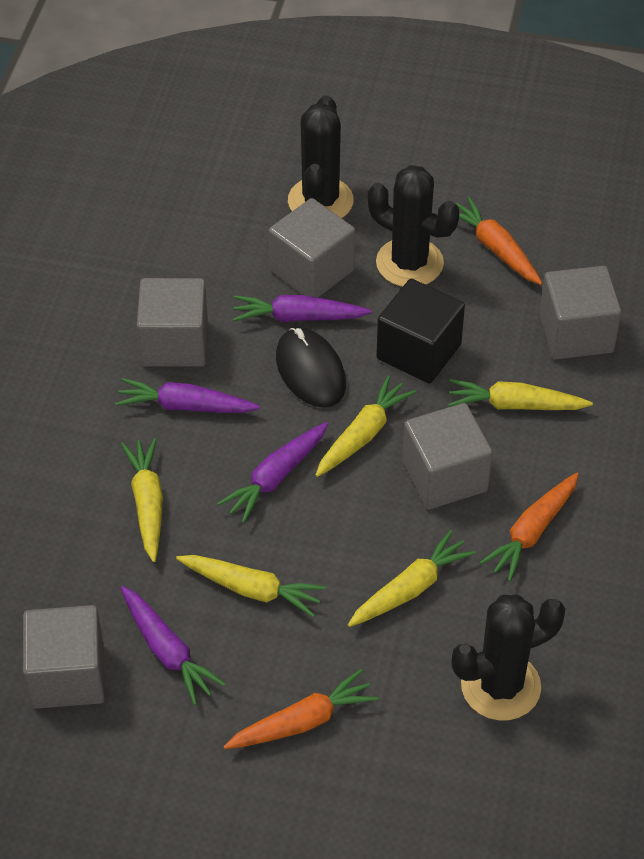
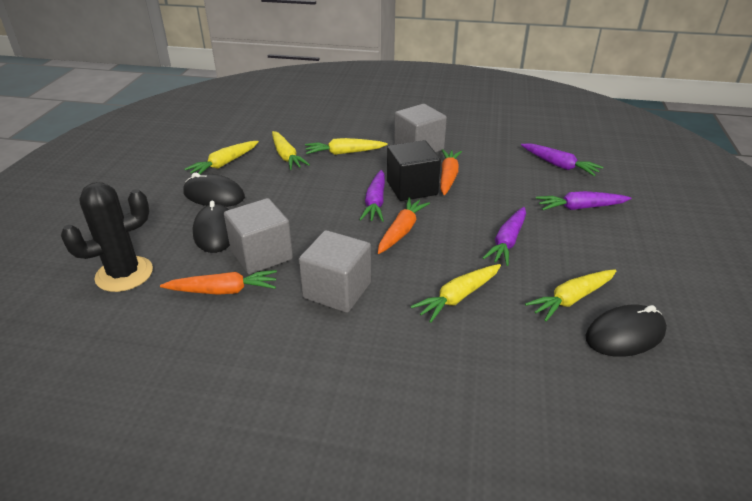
black cactus: [288,95,353,218] [368,165,459,287] [452,595,565,721] = 3 -> [61,182,153,292] = 1
black mouse: [276,328,346,408] = 1 -> [183,173,245,207] [193,201,230,253] [585,305,667,357] = 3
grey cube: [23,605,105,709] [137,278,208,367] [269,198,355,298] [402,403,493,509] [539,266,622,359] = 5 -> [224,198,293,275] [299,230,371,313] [394,104,447,152] = 3

